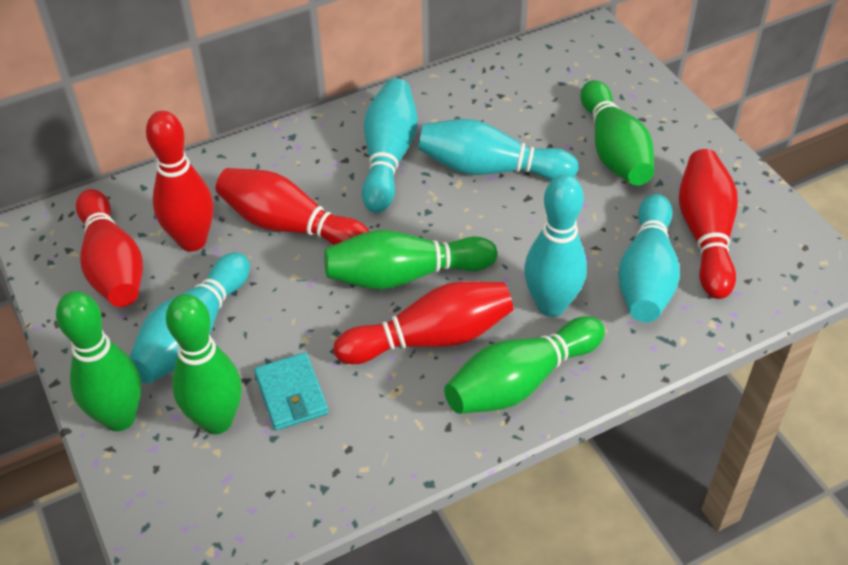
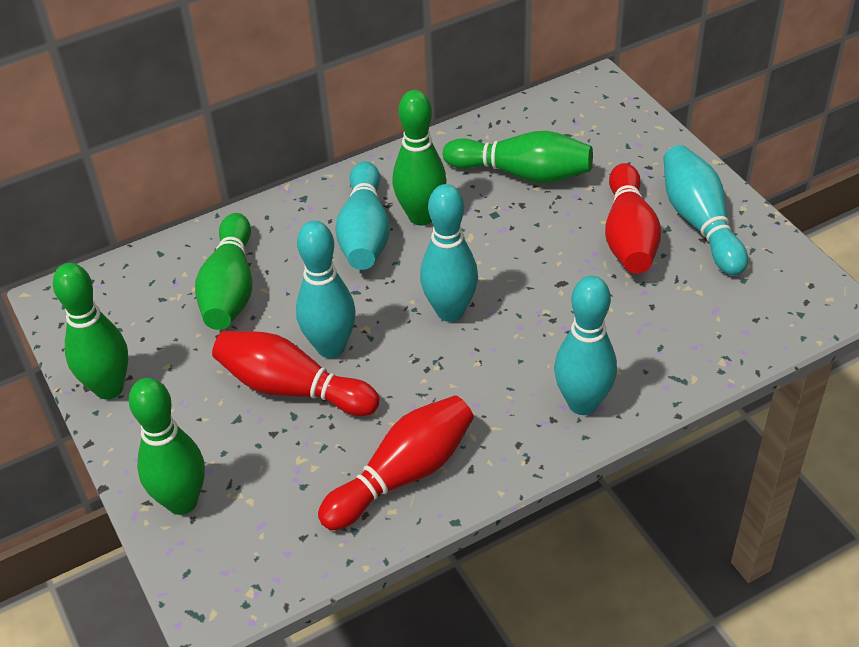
red bowling pin: [76,189,143,307] [146,111,213,251] [215,168,369,245] [334,281,513,364] [679,149,738,299] = 5 -> [212,331,380,416] [318,395,474,530] [605,163,661,274] = 3
turquoise wallet: [254,352,329,431] = 1 -> none = 0

